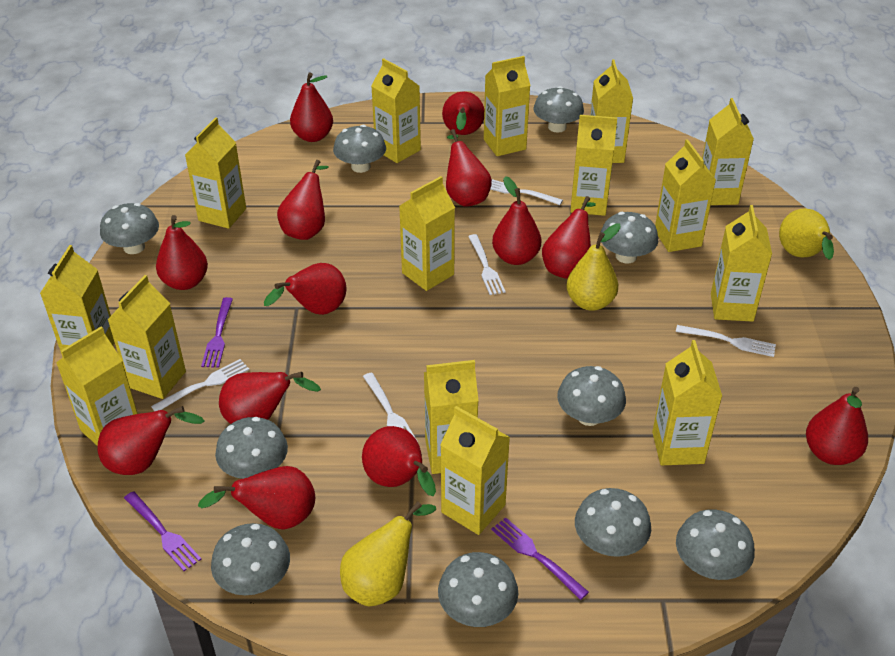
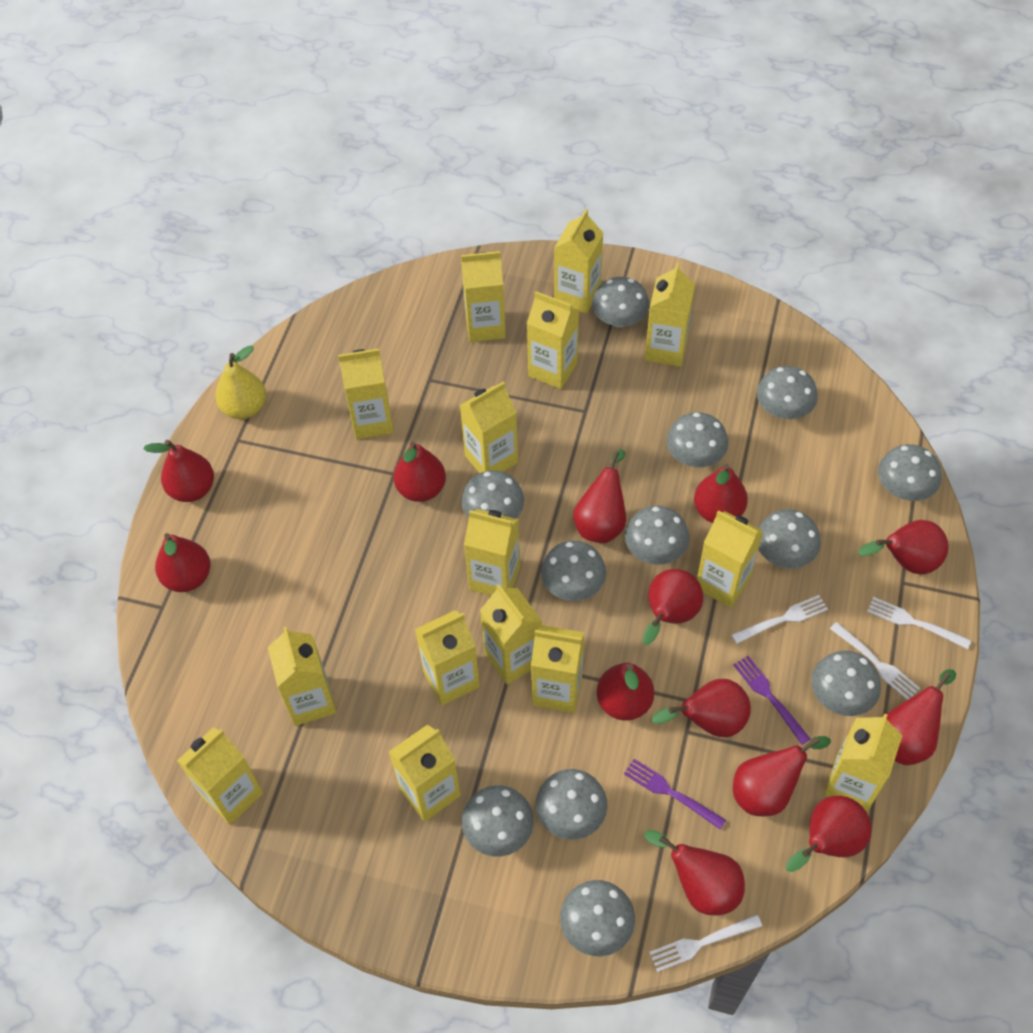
grey mushroom: [100,203,159,254] [211,523,290,595] [215,417,288,479] [333,125,386,173] [438,552,518,627] [533,86,584,133] [557,366,626,426] [575,488,651,557] [601,212,658,263] [676,509,755,580] = 10 -> [461,470,524,519] [462,785,534,857] [536,769,607,840] [541,541,606,601] [560,880,635,956] [592,277,649,328] [625,506,689,565] [667,412,728,467] [757,366,818,419] [758,509,821,568] [811,651,881,716] [878,444,942,501] = 12
purple fork: [124,491,202,571] [201,297,233,368] [491,517,589,600] = 3 -> [624,759,726,829] [733,656,810,745] = 2
white fork: [151,359,249,411] [363,373,418,442] [468,234,505,295] [491,179,563,205] [676,325,776,357] = 5 -> [649,915,762,972] [732,595,828,644] [830,622,920,700] [867,597,971,649] = 4
yellow pear: [340,501,436,606] [566,224,621,311] [779,209,834,260] = 3 -> [215,345,266,419] = 1

